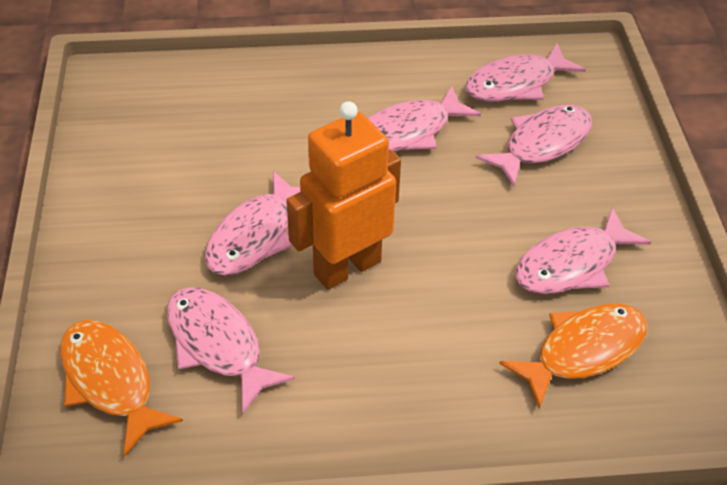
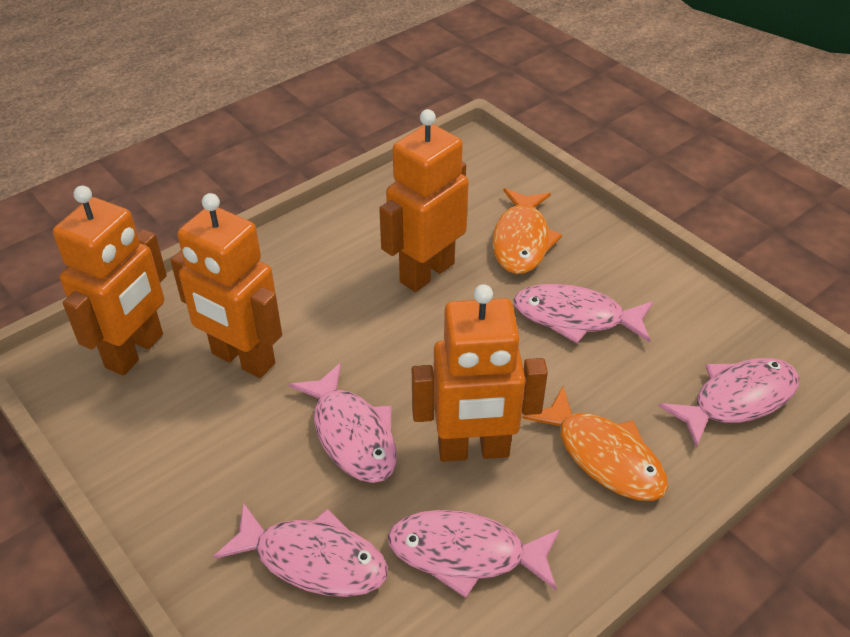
orange robot: [286,101,401,290] = 1 -> [53,186,167,376] [170,193,282,378] [379,109,469,292] [412,284,548,462] = 4
pink fish: [167,287,295,414] [205,171,300,276] [368,86,481,151] [465,43,586,101] [476,105,592,187] [515,207,651,294] = 6 -> [213,503,388,597] [289,363,397,483] [388,510,560,598] [513,284,653,343] [658,358,799,448] = 5

